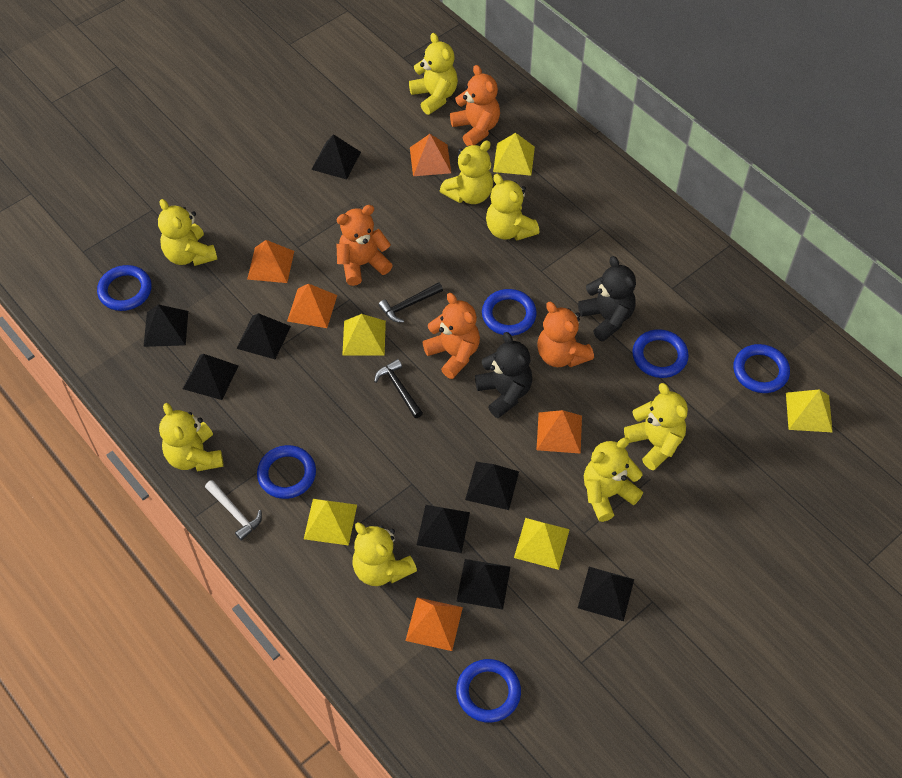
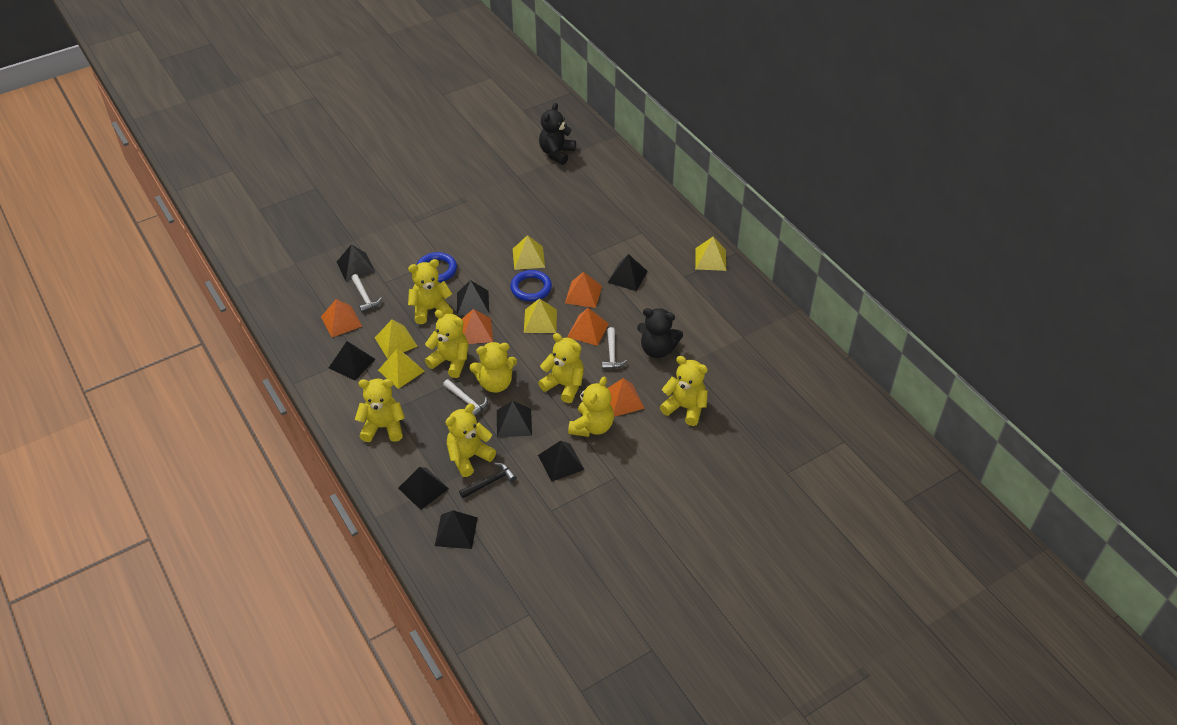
black hammer: [374,359,423,418] [379,282,443,323] = 2 -> [459,463,516,498] = 1
blue ring: [97,265,152,311] [257,445,316,499] [456,659,521,723] [482,289,537,336] [632,329,689,378] [733,344,790,393] = 6 -> [417,252,457,282] [510,270,552,301] = 2
orange teddy bear: [337,205,393,286] [423,293,480,379] [450,65,500,146] [537,302,594,367] = 4 -> none = 0
white hammer: [205,480,262,541] = 1 -> [351,274,382,313] [443,379,488,417] [602,327,627,369] = 3

